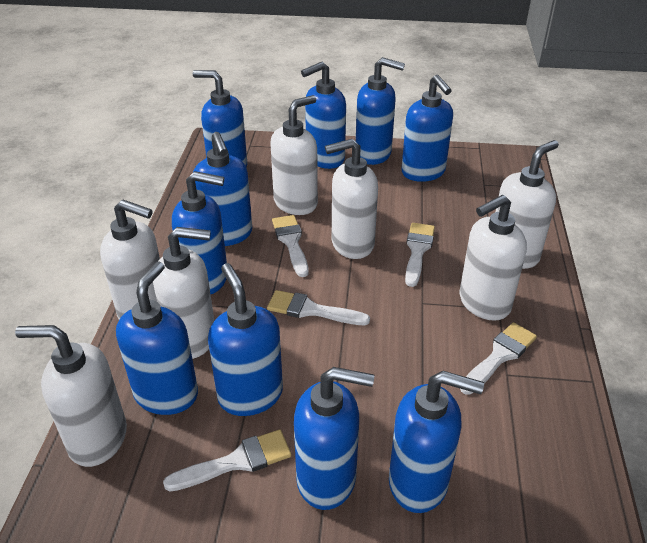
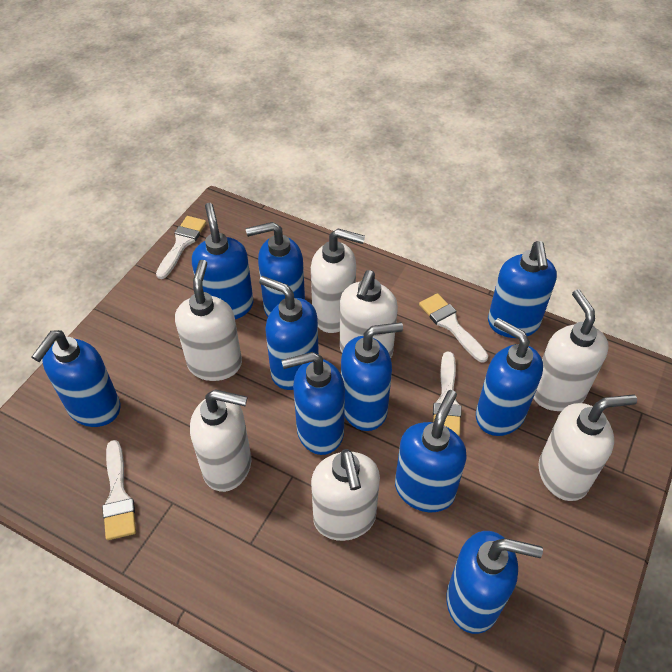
white brush: [163,429,291,492] [267,290,370,325] [272,215,309,277] [405,223,435,287] [460,322,537,395] = 5 -> [102,440,136,540] [156,216,207,279] [419,293,488,363] [433,352,461,436] = 4

